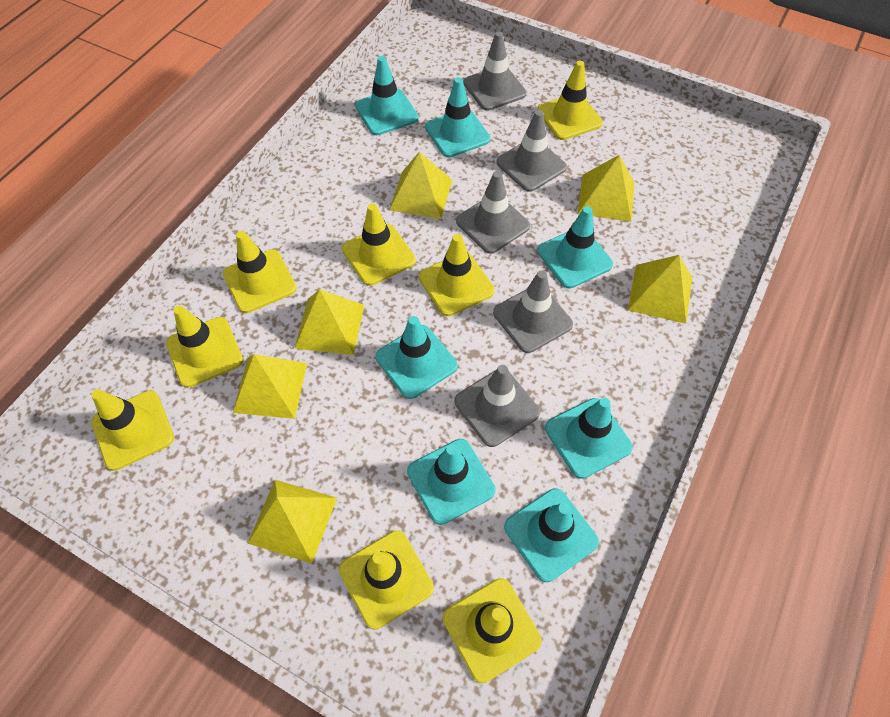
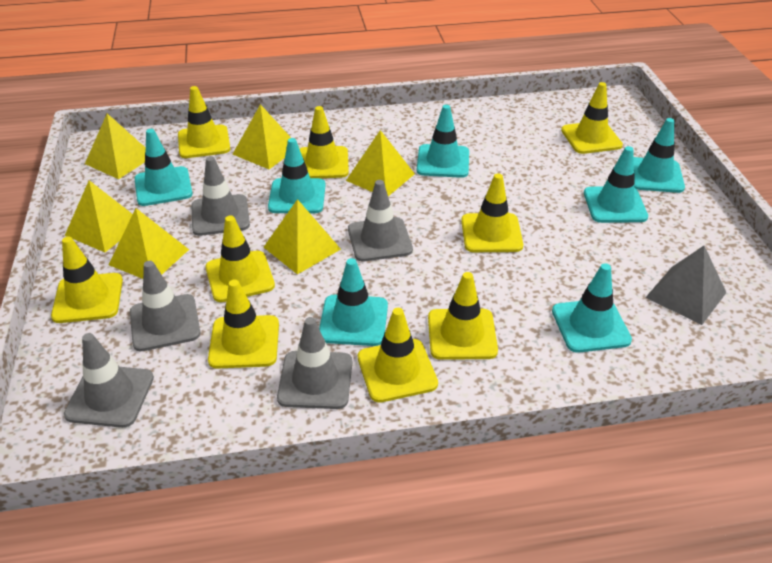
grey pyramid: none = 0 -> [645,246,727,325] = 1
yellow traffic cone: [91,389,174,471] [166,306,243,388] [223,231,297,313] [339,530,434,630] [342,203,416,286] [419,234,495,316] [443,578,542,683] [537,61,603,140] = 8 -> [51,237,123,323] [178,86,230,158] [205,215,275,302] [208,279,279,369] [300,106,349,178] [358,308,438,403] [428,272,498,360] [461,173,523,252] [561,82,623,154] = 9

